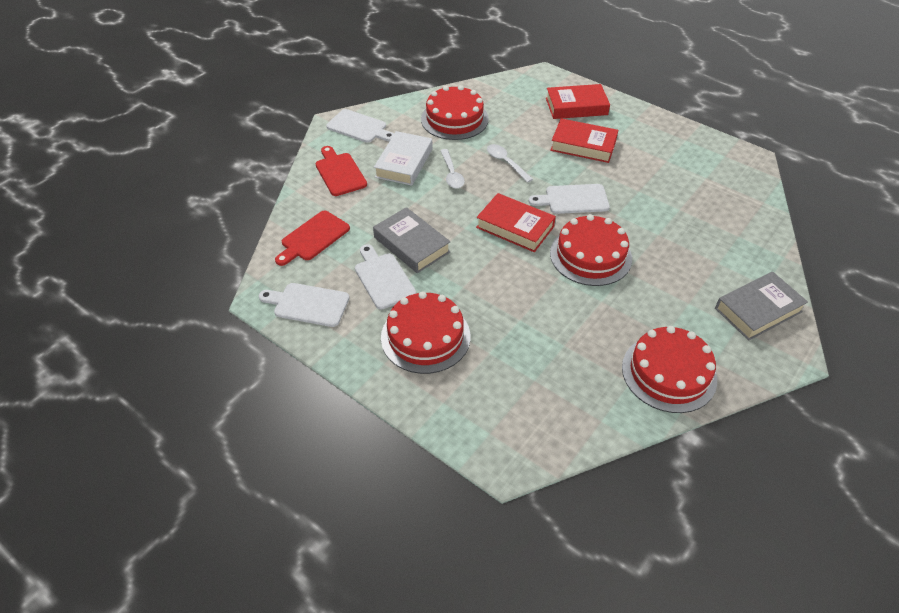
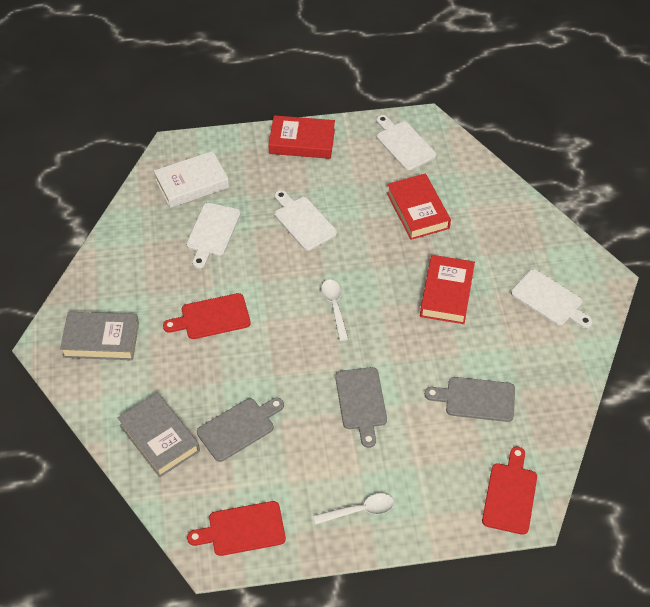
grey cutting board: none = 0 -> [197,398,284,462] [335,367,387,448] [425,377,515,422] = 3
red cake: [381,291,471,374] [421,85,489,140] [550,214,632,286] [622,326,717,413] = 4 -> none = 0
red cutting board: [275,211,350,266] [315,146,367,196] = 2 -> [163,293,251,339] [187,501,286,556] [482,447,537,535] = 3

